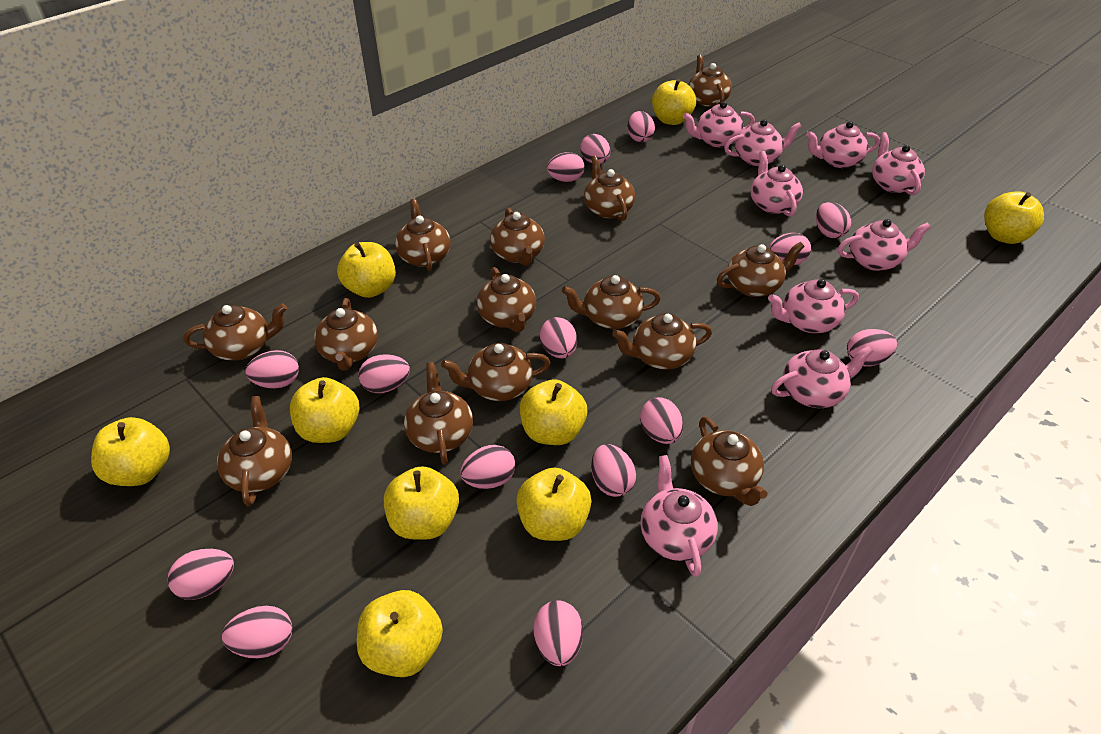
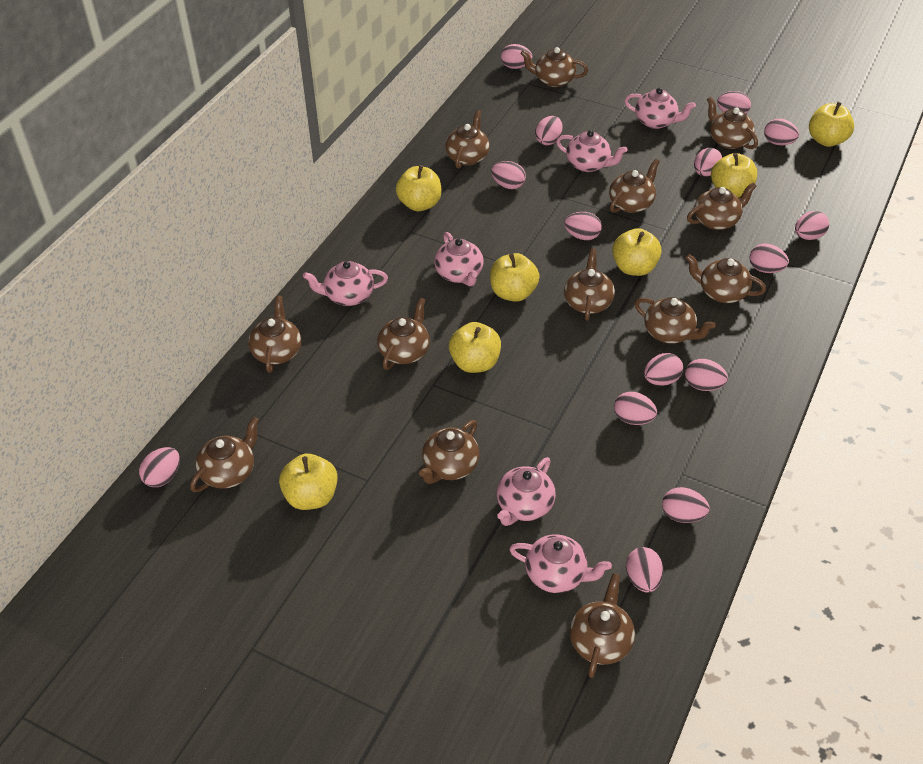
brown teapot: [184,303,287,361] [217,396,292,506] [314,298,378,371] [395,199,451,271] [404,362,473,465] [441,343,551,401] [477,267,536,332] [490,208,545,266] [562,275,661,329] [584,156,635,221] [612,313,712,370] [689,55,732,107] [691,416,767,506] [717,242,805,297] = 14 -> [190,417,259,492] [248,296,301,373] [377,297,430,370] [419,420,480,484] [445,110,490,169] [520,47,588,87] [564,248,615,321] [570,573,635,678] [609,159,660,213] [635,297,716,344] [686,254,766,303] [687,183,757,230] [707,97,758,149] = 13
pink teapot: [640,455,718,577] [683,102,755,147] [724,119,802,166] [750,151,803,217] [768,279,859,333] [771,346,873,408] [806,121,880,168] [838,219,931,271] [872,132,925,195] = 9 -> [303,261,388,306] [434,232,484,286] [497,457,556,526] [509,534,612,593] [556,130,627,172] [624,88,696,129] = 6
yellow apple: [91,417,170,486] [290,377,359,443] [337,242,396,298] [357,590,443,677] [384,466,459,540] [516,467,592,541] [520,379,587,445] [652,79,696,125] [984,191,1044,244] = 9 -> [279,454,338,510] [396,165,441,211] [449,322,501,373] [490,253,539,302] [612,228,662,276] [711,153,757,198] [809,102,854,147] = 7

